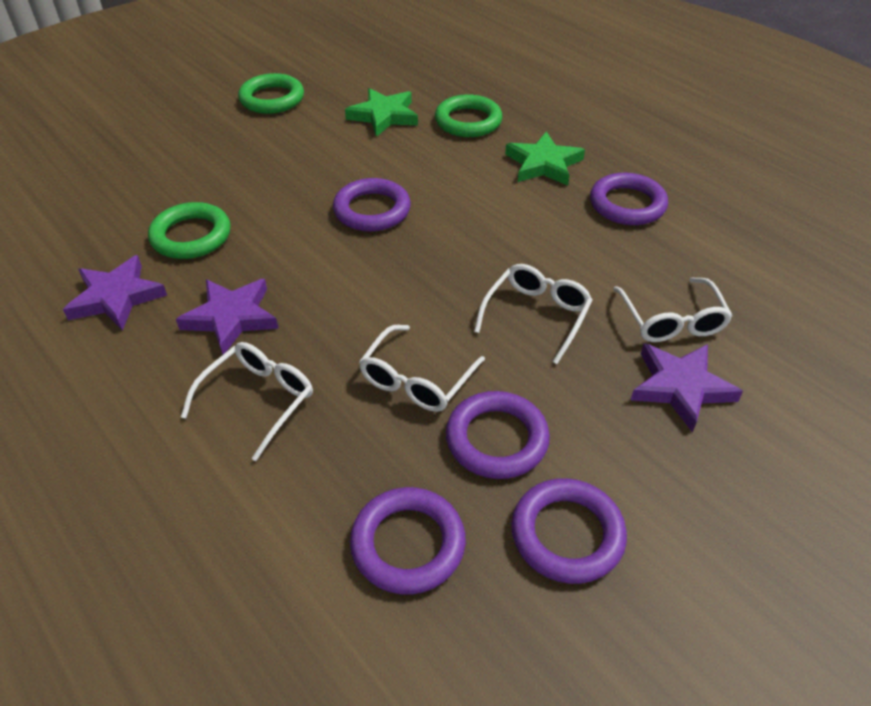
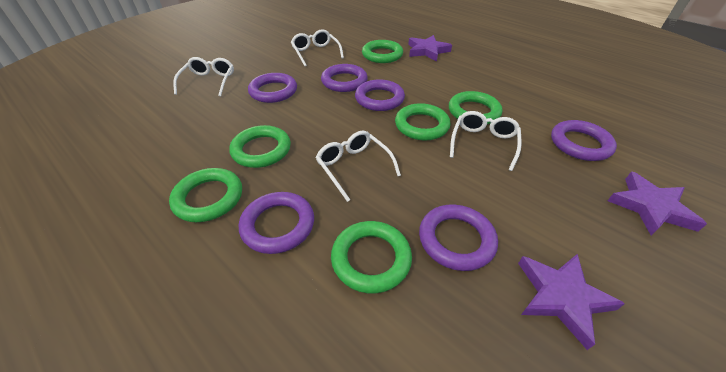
green ring: [148,202,231,259] [238,73,304,114] [435,94,502,137] = 3 -> [169,168,242,222] [229,125,291,168] [331,221,412,293] [362,40,403,63] [395,103,451,140] [449,91,502,124] = 6
green star: [345,88,418,137] [505,132,585,186] = 2 -> none = 0
purple ring: [333,178,411,231] [350,487,466,595] [446,391,550,479] [511,478,627,584] [590,173,668,225] = 5 -> [239,192,314,254] [248,73,297,103] [321,64,368,92] [355,79,405,111] [419,205,498,271] [551,120,617,161] = 6

